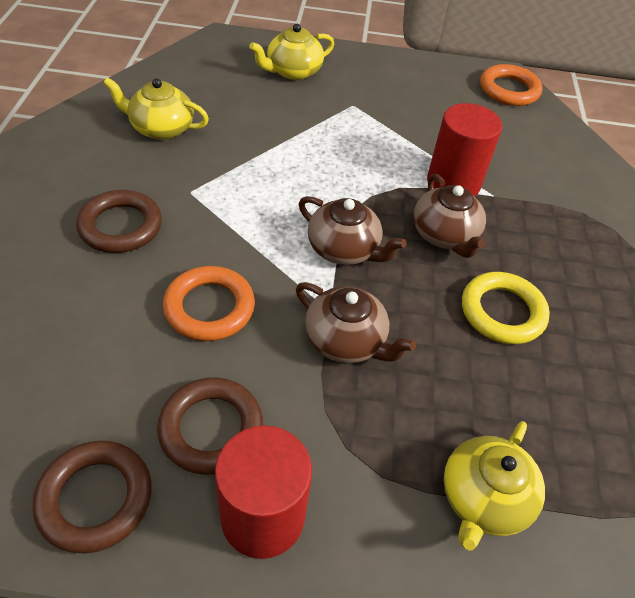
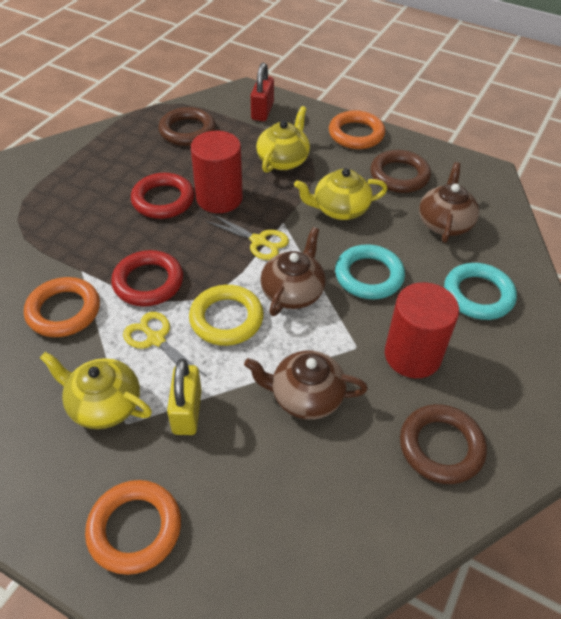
orange ring: [163,266,255,341] [480,64,542,106] = 2 -> [24,277,100,337] [85,480,181,575] [329,110,385,149] = 3
red padlock: none = 0 -> [251,63,274,121] = 1
red ring: none = 0 -> [111,250,183,307] [131,173,194,219] = 2
turquoise ring: none = 0 -> [335,244,405,299] [444,263,517,320] = 2
yellow padlock: none = 0 -> [167,359,202,435] = 1
yellow scissors: none = 0 -> [123,312,207,376] [206,214,289,260] = 2

